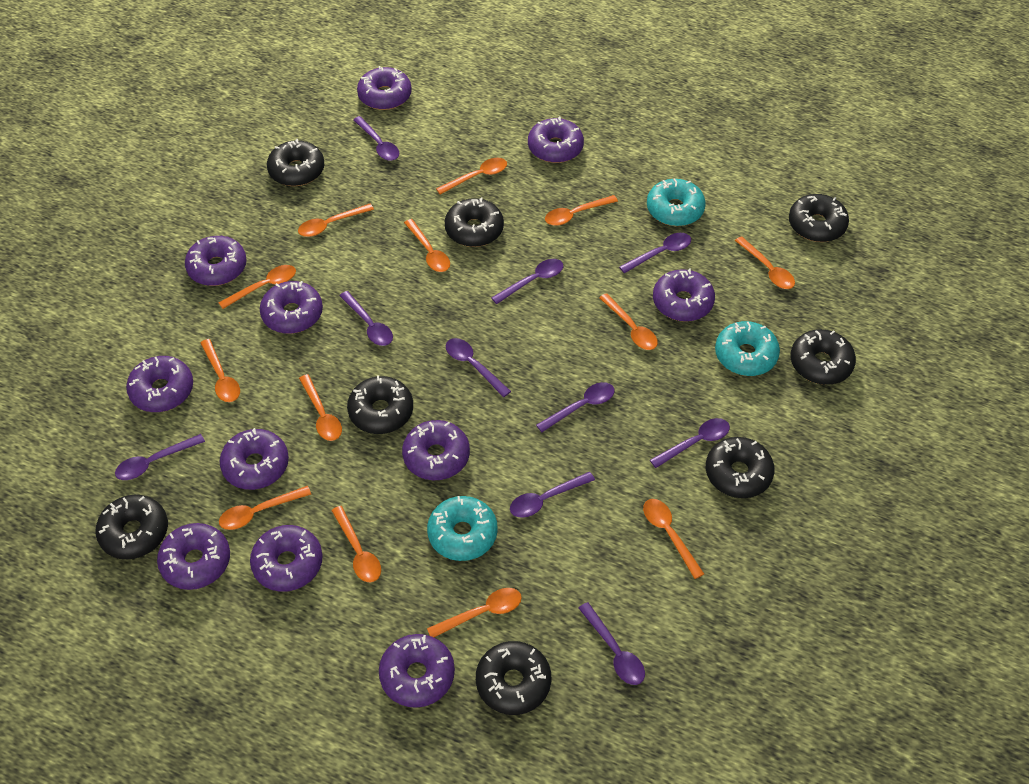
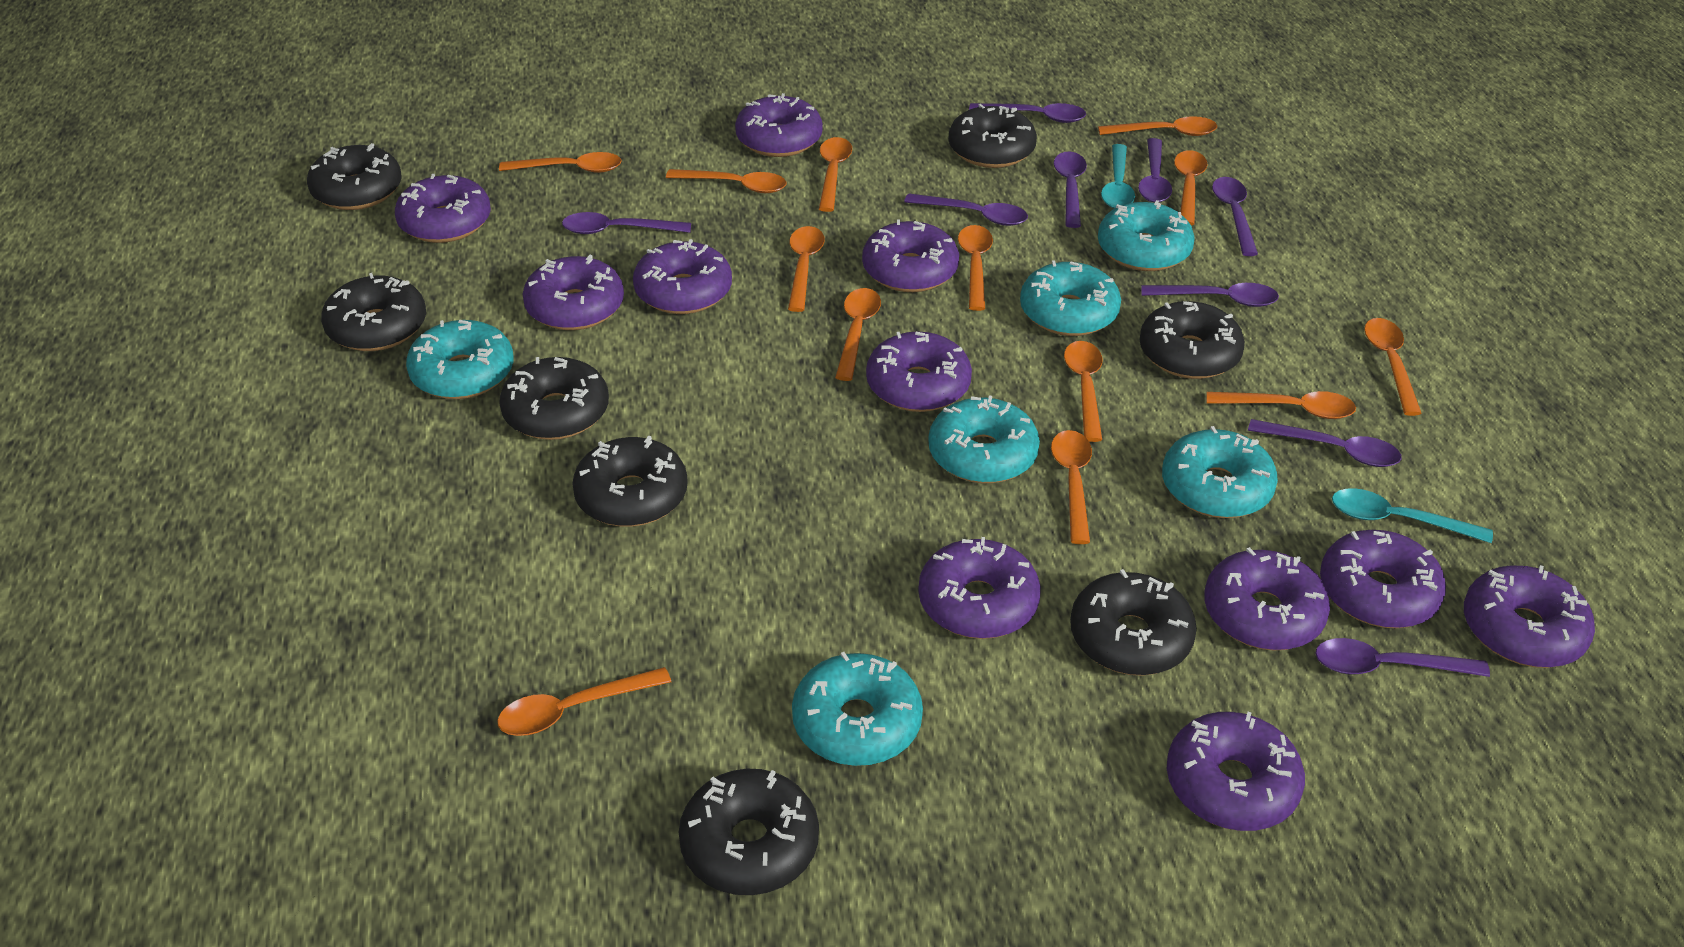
purple spoon: [115,434,205,480] [339,291,393,346] [353,116,399,161] [446,338,511,397] [491,259,563,304] [510,472,595,518] [536,382,614,432] [579,602,645,685] [619,233,691,273] [650,418,730,468] = 10 -> [562,212,691,234] [904,194,1028,226] [969,103,1086,123] [1053,151,1087,228] [1138,138,1172,203] [1141,283,1279,307] [1212,177,1258,256] [1248,419,1402,467] [1316,638,1490,677] = 9
turquoise donut: [427,496,498,561] [647,178,706,226] [715,321,780,376] = 3 -> [406,320,514,399] [792,652,923,766] [928,395,1040,483] [1020,261,1121,336] [1098,200,1195,271] [1162,426,1278,518] = 6
turquoise spoon: none = 0 -> [1101,144,1135,208] [1332,488,1493,543] = 2

